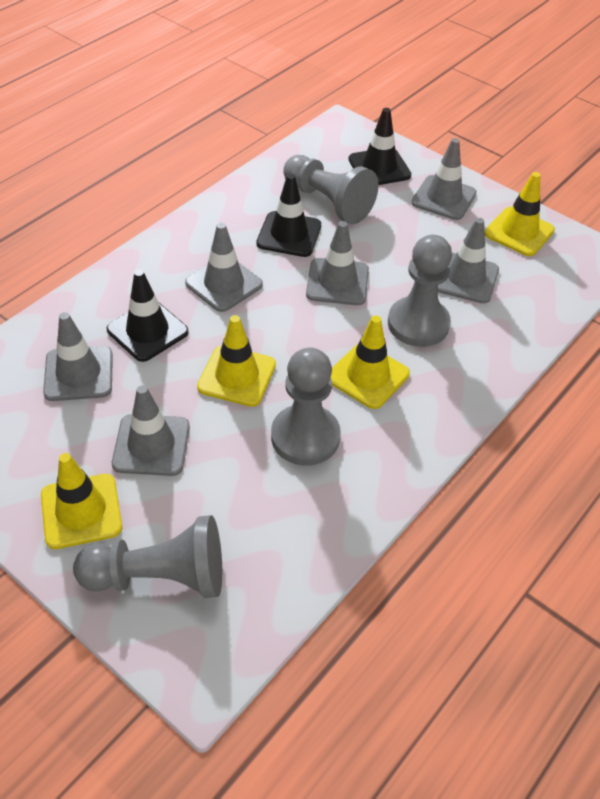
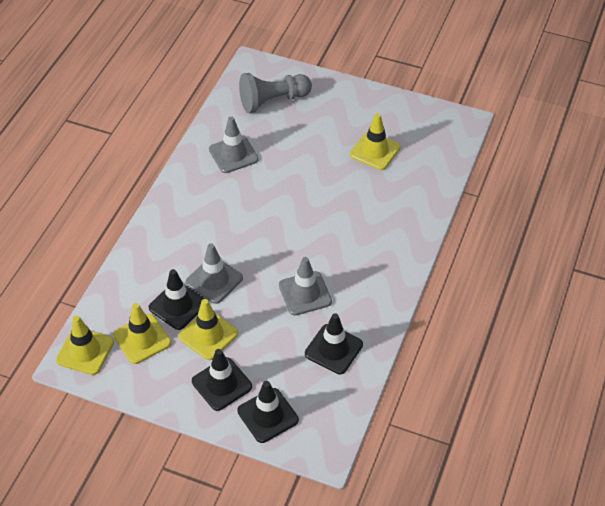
black traffic cone: [107,269,189,362] [256,174,321,257] [348,108,411,185] = 3 -> [149,269,205,330] [192,349,252,411] [237,381,299,443] [305,313,363,374] = 4
grey pawn: [73,515,222,598] [271,347,341,465] [283,155,378,224] [388,235,452,347] = 4 -> [239,73,312,113] = 1
grey traffic cone: [43,312,113,401] [112,385,190,476] [185,223,263,312] [306,221,369,305] [411,138,477,220] [438,218,499,304] = 6 -> [186,243,243,304] [209,116,259,173] [279,257,332,316] = 3

